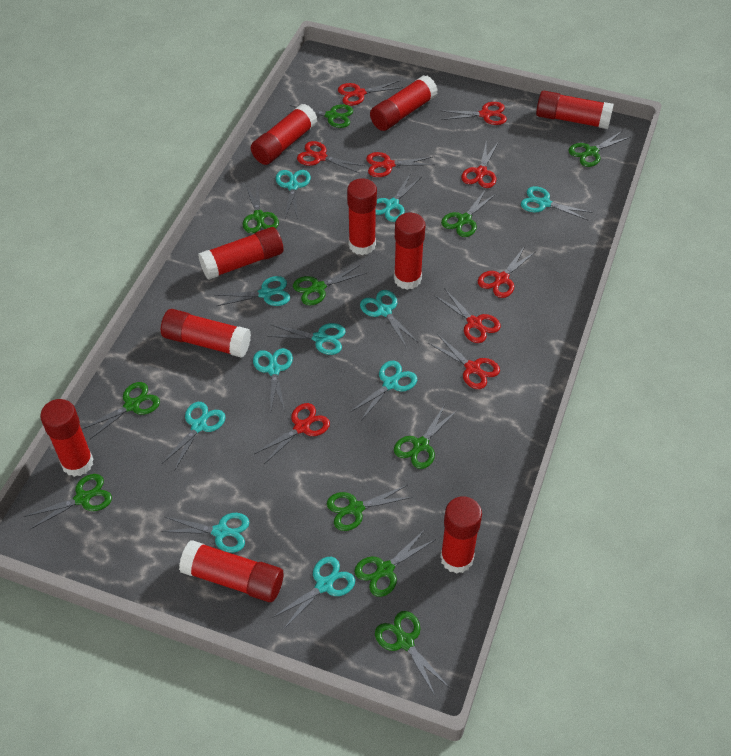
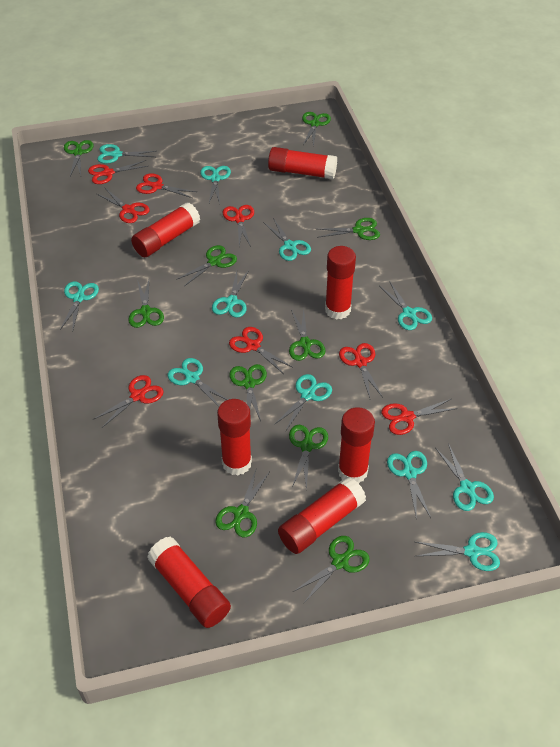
green scissors: [24,474,112,529] [82,382,160,440] [243,181,279,233] [289,104,353,128] [293,265,367,305] [327,485,413,531] [354,530,435,597] [375,611,449,696] [394,403,458,469] [441,189,497,237] [568,131,630,167] = 11 -> [64,140,94,176] [128,280,164,328] [176,245,237,287] [215,467,269,537] [229,364,267,421] [289,308,325,361] [289,425,328,491] [293,536,370,603] [302,112,331,148] [317,218,380,240] = 10
red glue stick: [40,399,93,477] [161,309,251,358] [179,540,283,602] [198,227,283,280] [251,104,317,165] [347,178,377,255] [370,75,438,131] [394,213,425,290] [440,496,482,574] [536,91,614,129] = 10 -> [131,202,200,257] [147,537,231,628] [217,399,252,476] [268,147,337,179] [278,477,366,554] [325,246,356,320] [338,407,375,483] = 7
red scissors: [254,403,330,464] [297,141,365,173] [338,81,403,106] [366,152,434,177] [428,334,500,389] [434,288,501,343] [442,102,507,125] [461,143,498,188] [478,246,535,298] = 9 -> [88,160,148,184] [93,375,164,428] [97,188,150,223] [136,173,197,198] [223,205,254,247] [229,327,292,374] [339,343,383,398] [381,399,458,435] = 8

